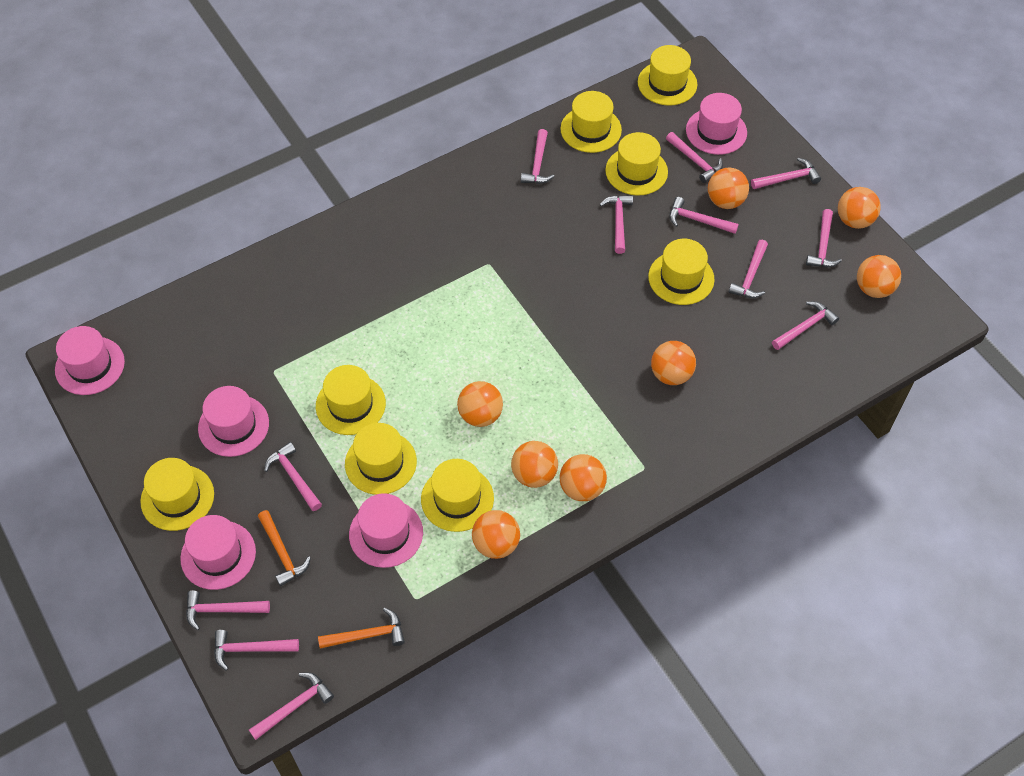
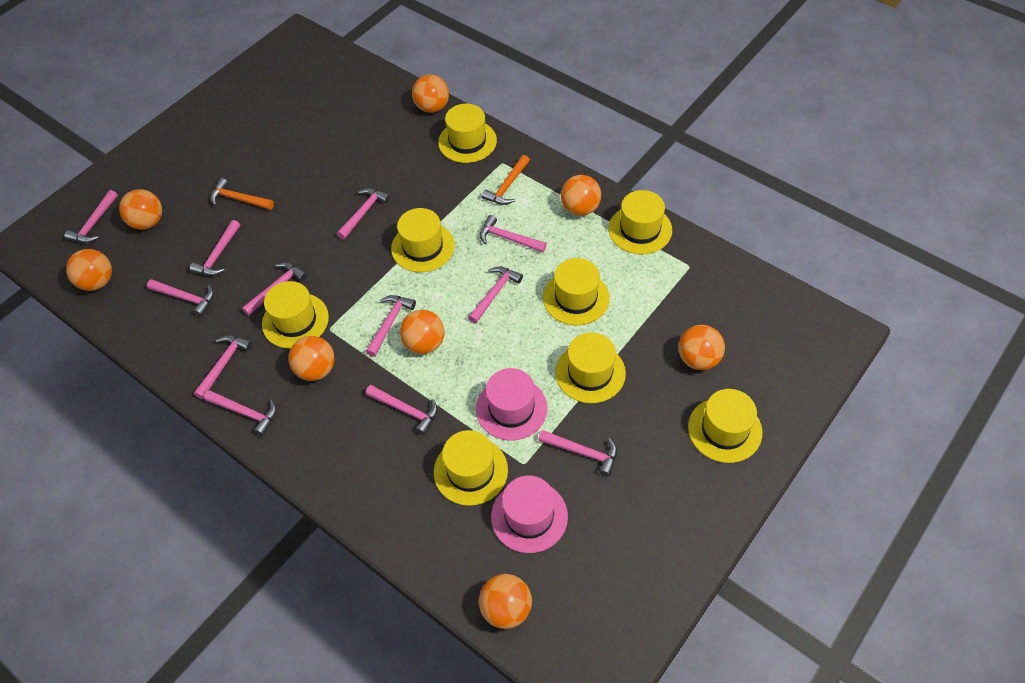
pink hat: [55,326,125,395] [180,515,256,590] [198,386,269,457] [349,493,423,568] [686,93,747,155] = 5 -> [476,368,548,441] [491,476,568,553] = 2

